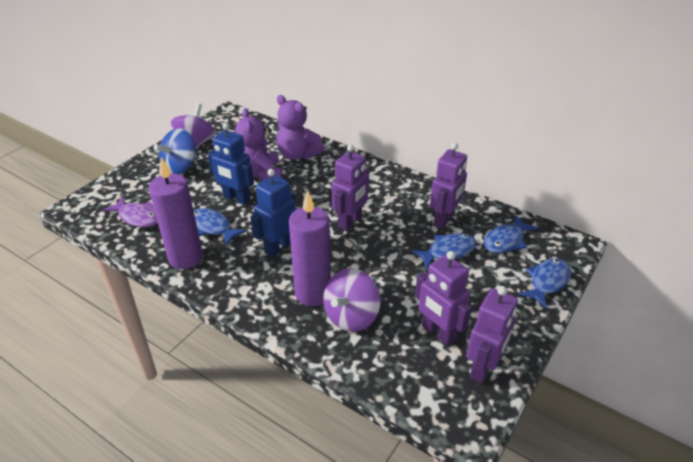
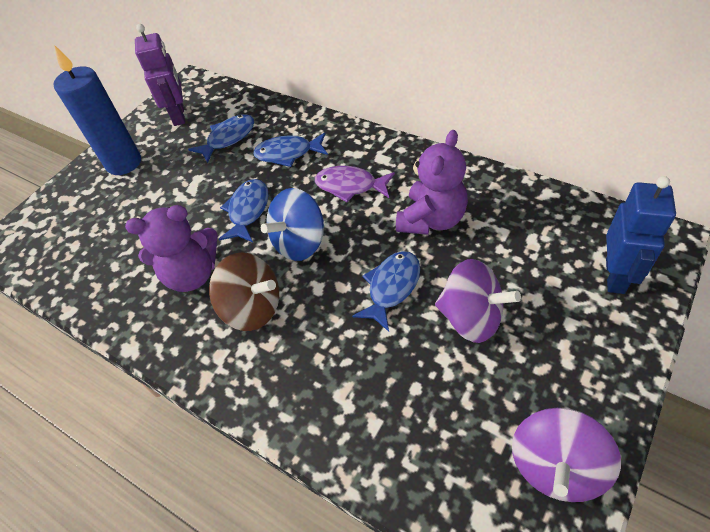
blue candle: none = 0 -> [54,45,141,175] = 1
blue robot: [208,123,254,205] [250,169,296,257] = 2 -> [606,176,676,294] = 1
brown spinning top: none = 0 -> [209,252,279,331] = 1
purple candle: [149,157,203,269] [289,190,331,306] = 2 -> none = 0
purple robot: [332,144,369,231] [415,251,472,346] [430,143,467,229] [466,286,518,384] = 4 -> [135,24,185,126] = 1

